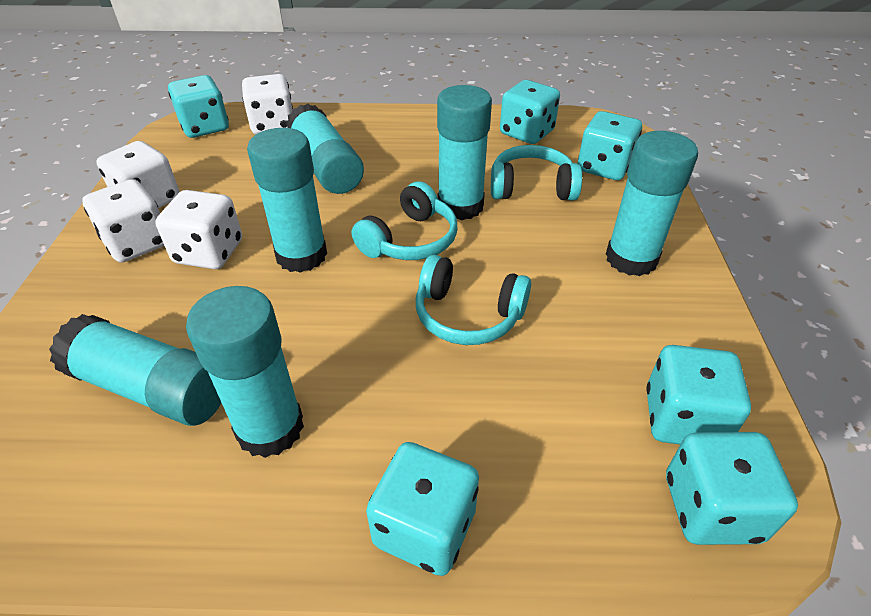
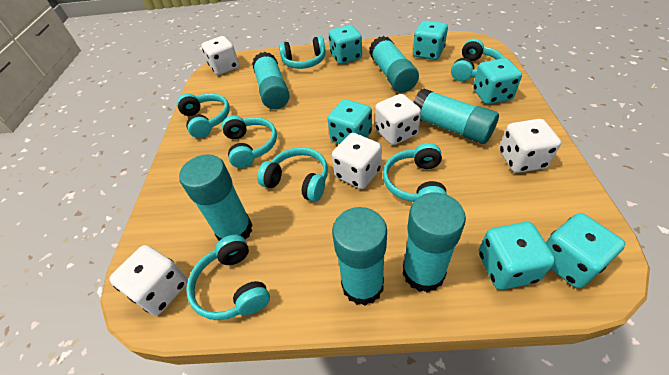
turquoise headphones: [352,181,458,260] [416,255,531,345] [491,145,582,201] = 3 -> [177,93,230,138] [186,235,270,320] [222,115,277,168] [257,147,328,202] [279,36,326,69] [383,143,447,202] [451,39,504,81] = 7
white dice: [82,179,164,263] [96,141,180,208] [155,190,242,269] [242,74,293,134] = 4 -> [109,245,188,315] [202,36,239,75] [332,133,382,189] [375,94,421,145] [499,119,561,173] = 5

